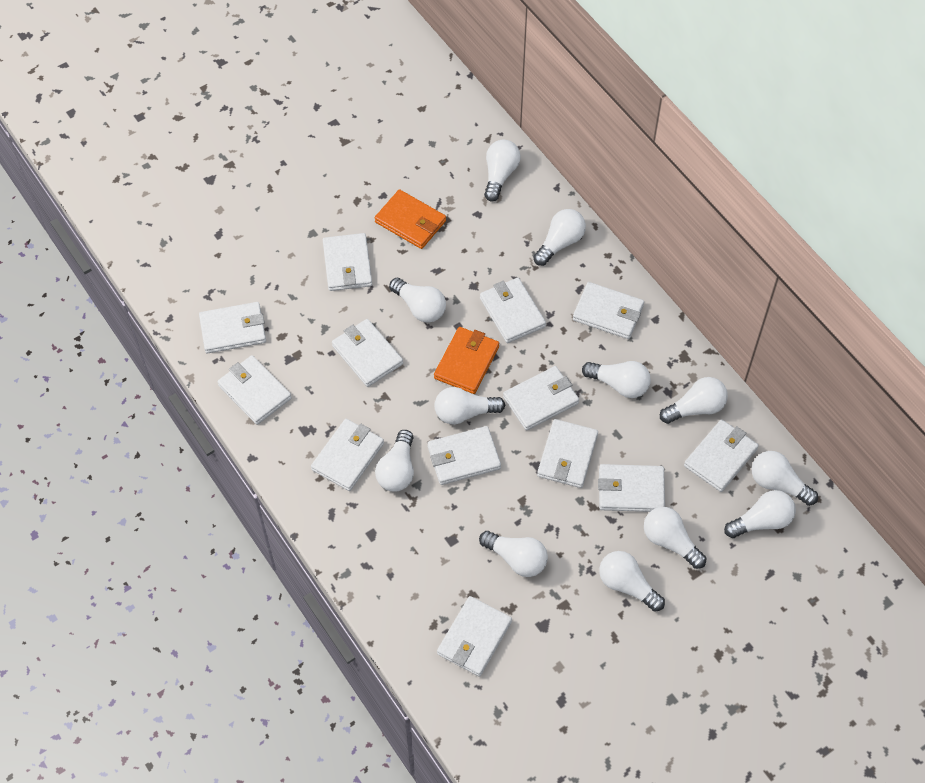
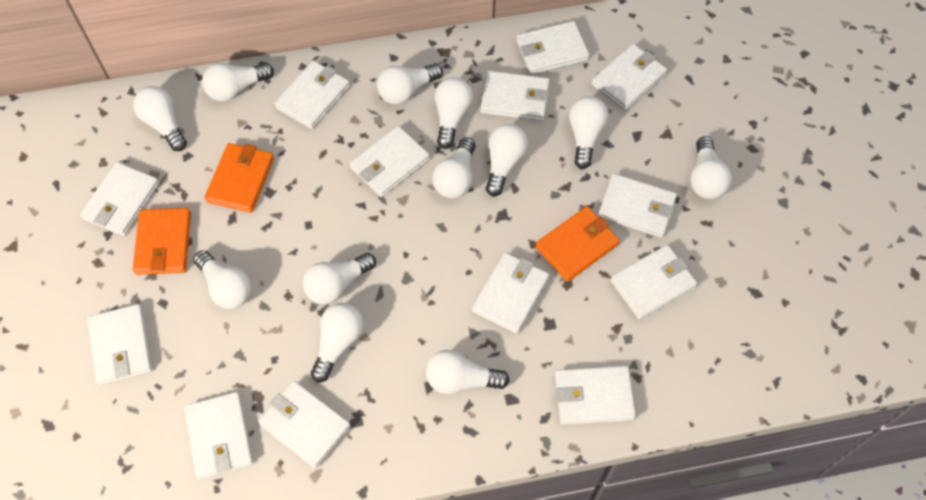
orange wallet: [375,189,446,249] [434,327,499,394] = 2 -> [133,208,191,275] [205,143,274,213] [535,206,620,282] = 3

